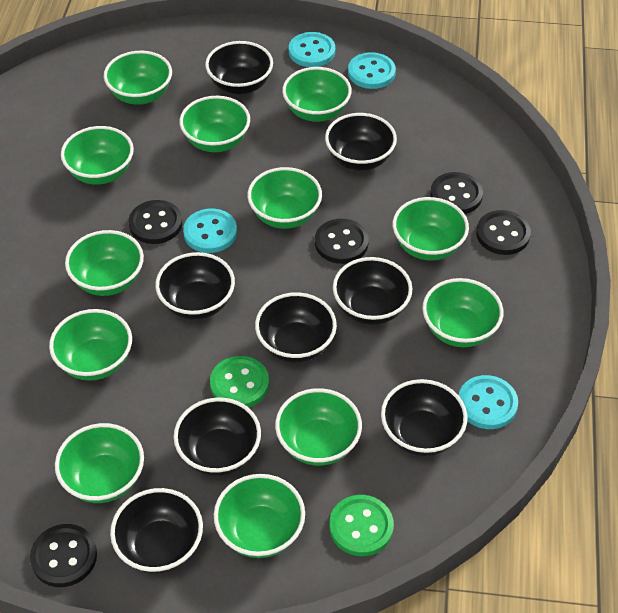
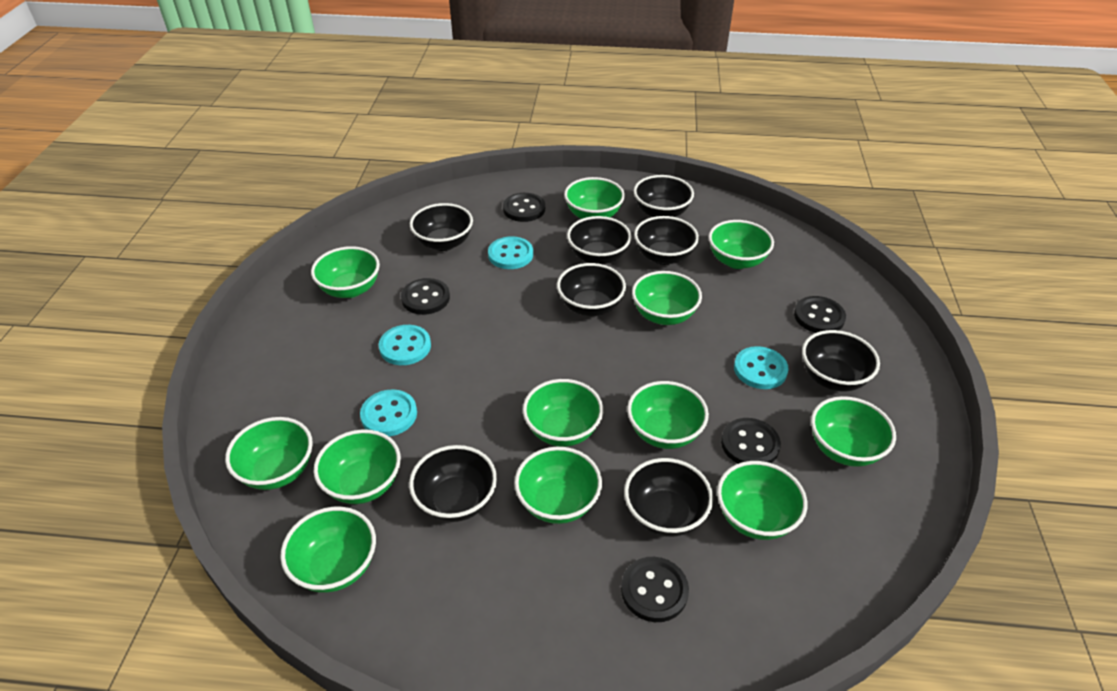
green button: [210,356,269,408] [329,495,394,556] = 2 -> none = 0

